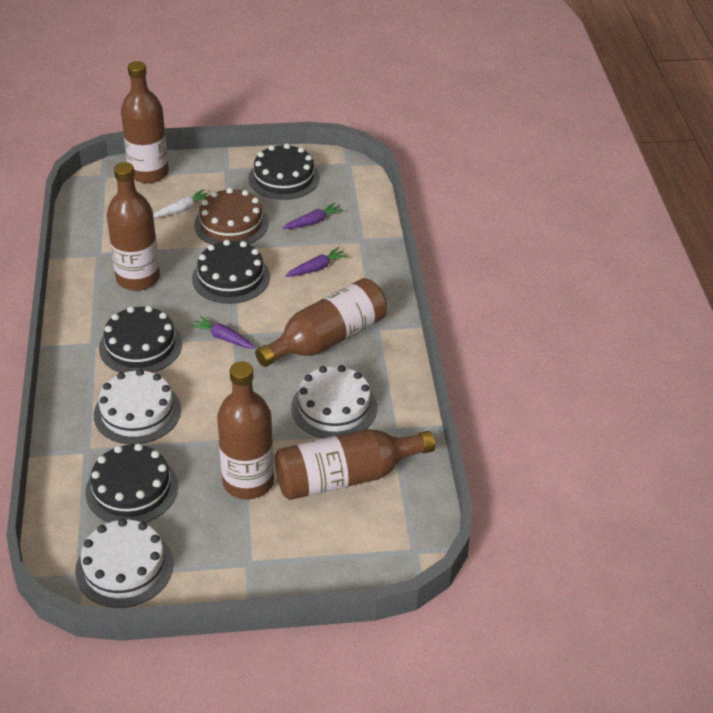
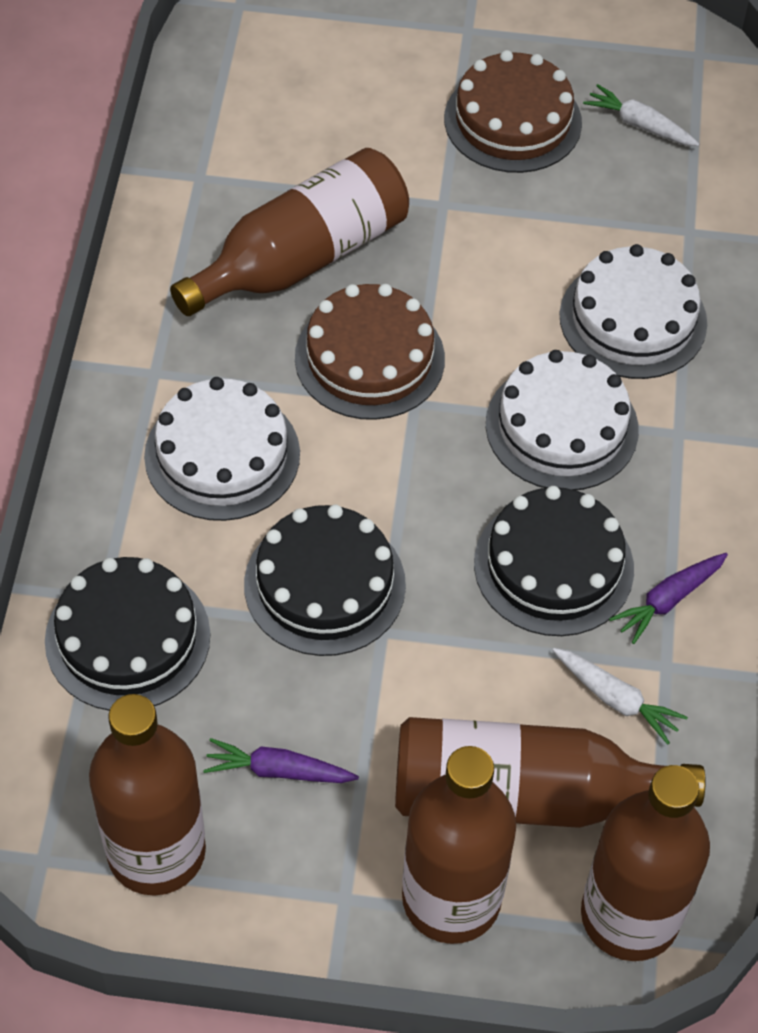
black cake: [85,443,178,523] [99,306,182,373] [192,240,270,304] [248,143,320,200] = 4 -> [45,557,210,711] [244,504,406,656] [474,486,634,636] = 3
brown cake: [194,188,269,245] = 1 -> [295,284,445,420] [444,50,582,173] = 2
purple carrot: [190,316,256,349] [283,203,344,229] [285,247,348,277] = 3 -> [203,738,359,783] [609,553,728,644] = 2
white carrot: [153,189,208,218] = 1 -> [553,648,688,744] [583,84,700,146] = 2

